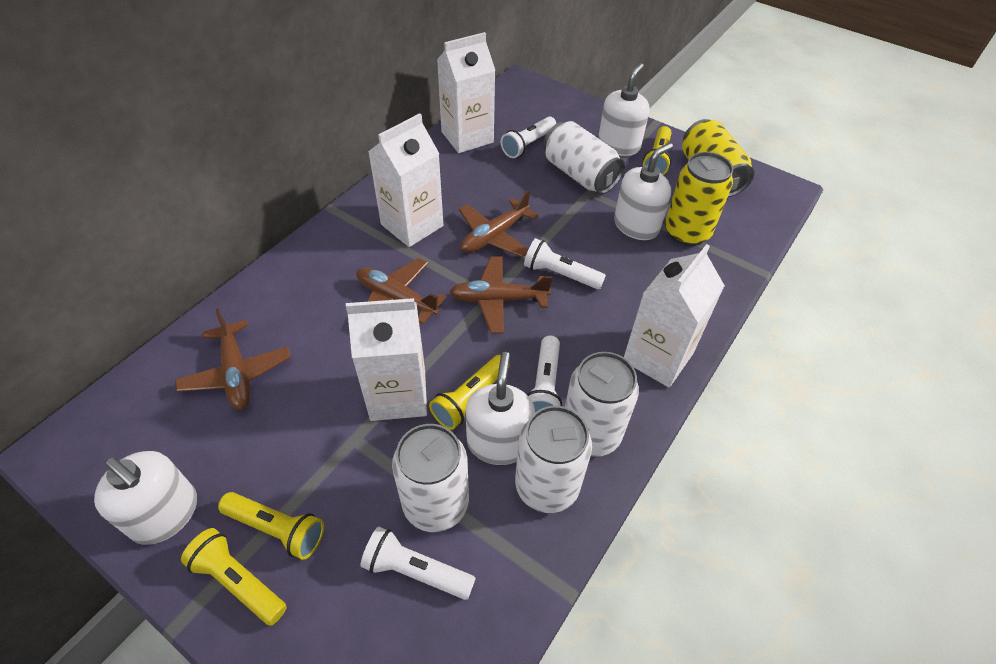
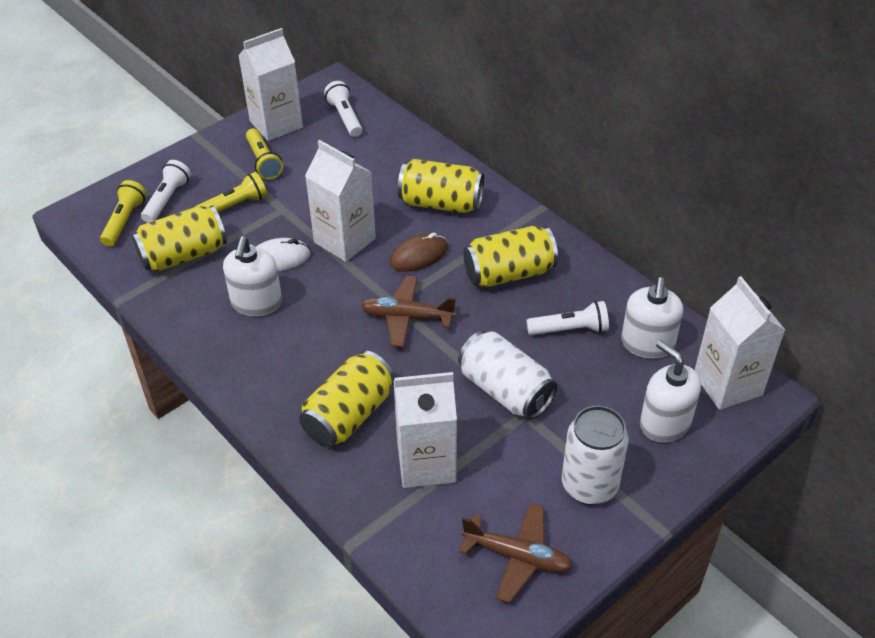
brown mouse: none = 0 -> [390,233,448,272] = 1
brown plane: [175,309,291,410] [356,258,447,324] [449,256,552,333] [459,190,539,257] = 4 -> [360,276,456,347] [459,503,573,603] = 2
white can: [392,424,469,532] [515,406,592,513] [543,121,625,194] [565,352,639,457] = 4 -> [458,331,557,420] [562,406,629,505] = 2
white flashlight: [360,527,476,600] [501,116,556,158] [524,238,606,289] [527,336,562,412] = 4 -> [141,160,191,223] [324,81,362,137] [526,301,609,335] = 3
white mouse: none = 0 -> [256,238,311,272] = 1
white soap dispenser: [94,451,197,545] [466,352,535,465] [598,63,650,156] [614,143,673,240] = 4 -> [223,236,282,316] [621,277,683,359] [640,340,701,442] = 3
yellow can: [665,152,733,246] [682,119,755,197] = 2 -> [132,205,227,272] [299,351,395,447] [398,159,484,213] [463,226,558,288] = 4
yellow flashlight: [181,528,287,626] [218,492,324,560] [429,355,510,430] [643,126,671,175] = 4 -> [100,180,147,246] [195,172,267,212] [246,128,283,180] = 3

